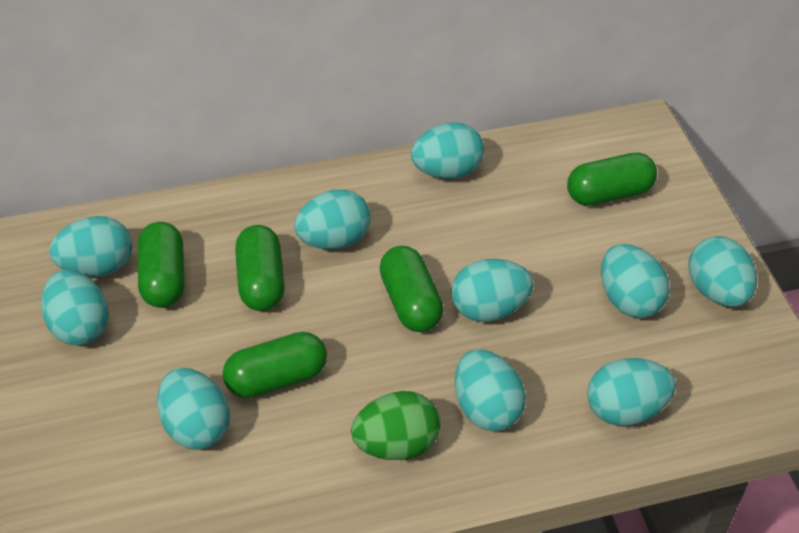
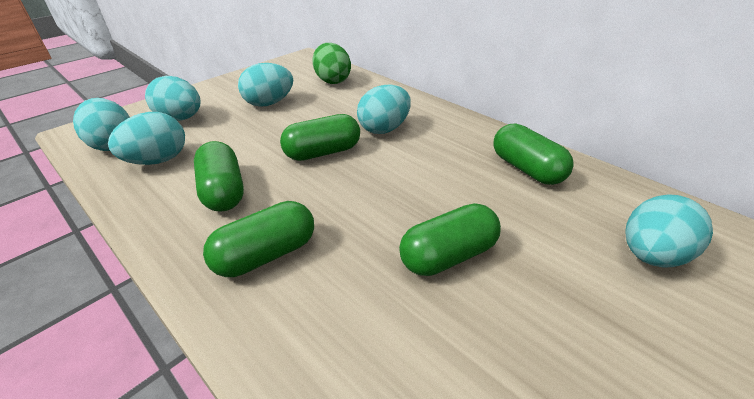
turquoise egg: [41,270,109,346] [49,216,132,277] [157,368,230,450] [294,189,371,250] [411,122,484,179] [451,259,533,322] [455,349,526,432] [587,358,676,426] [601,244,670,318] [689,236,757,307] = 10 -> [73,98,130,151] [108,112,185,165] [145,76,201,121] [238,63,293,107] [357,85,411,134] [625,194,713,267] = 6

